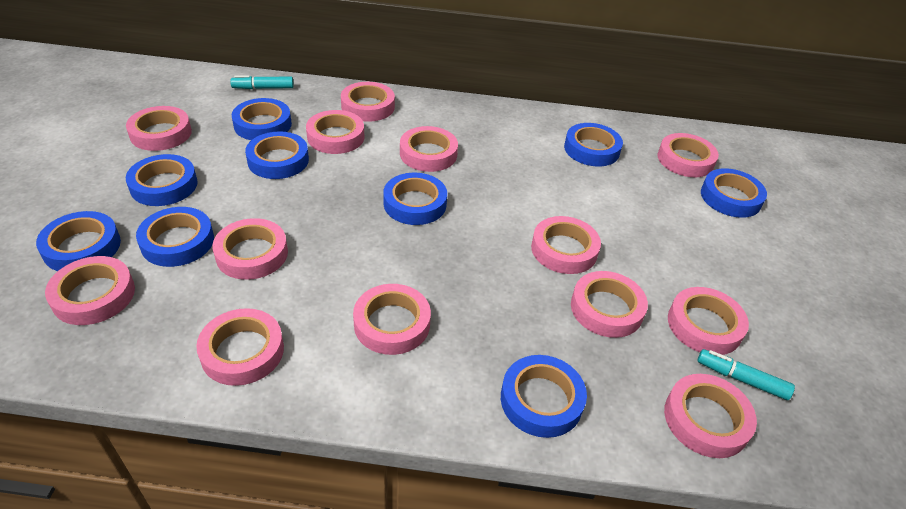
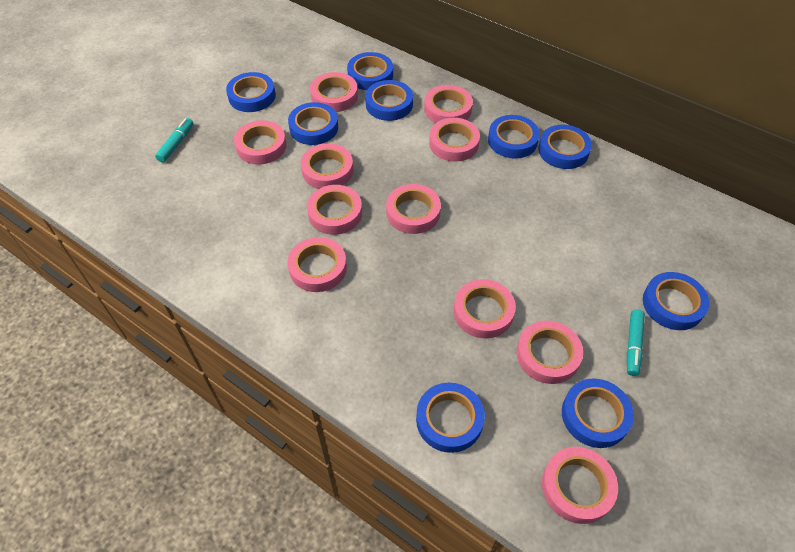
pink tape: [45,256,135,325] [126,106,192,151] [196,308,284,386] [212,218,288,280] [306,110,364,154] [341,82,395,122] [353,284,431,355] [400,126,458,172] [531,216,601,274] [571,271,648,338] [658,133,719,177] [664,374,757,458] [668,287,749,355] = 13 -> [234,120,287,165] [287,237,347,292] [301,143,353,189] [307,185,362,235] [310,72,358,112] [386,184,441,234] [424,85,473,123] [429,118,480,162] [454,279,516,338] [517,321,583,384] [542,447,618,524] = 11

